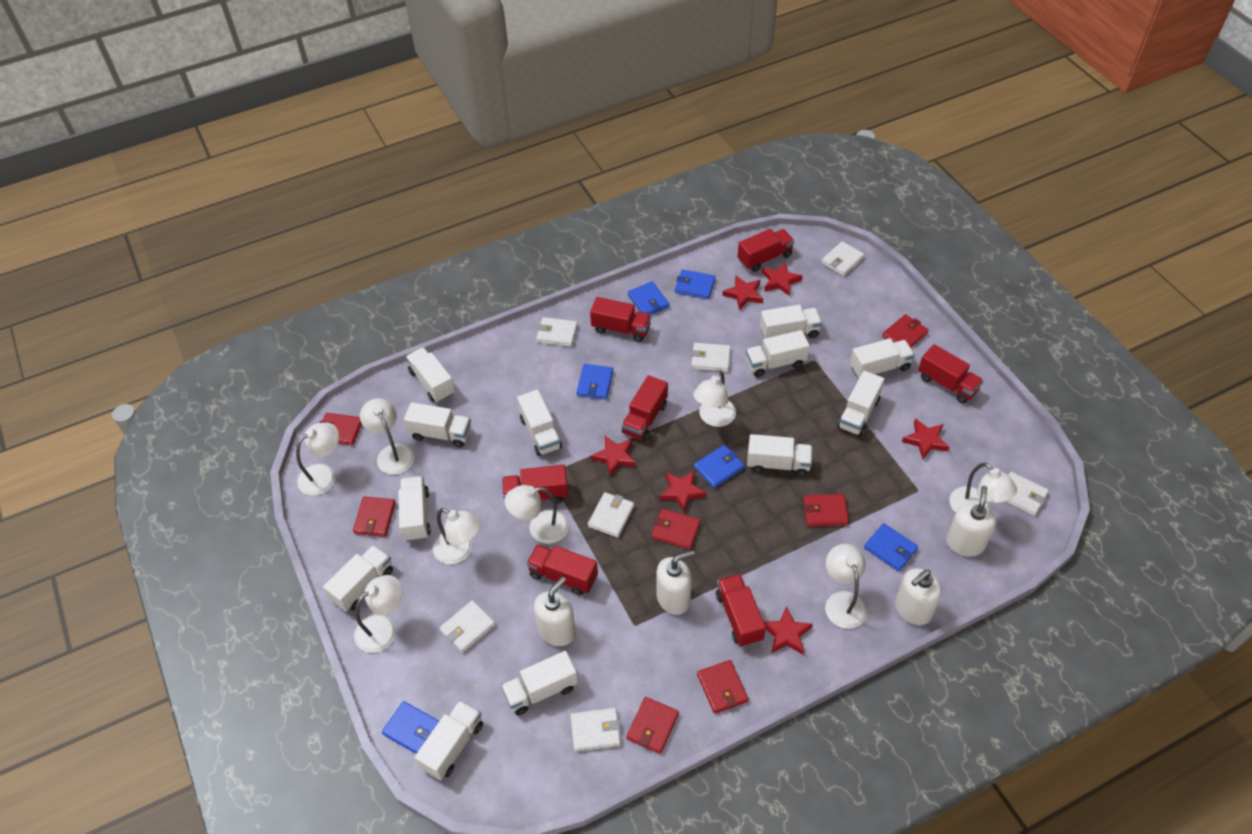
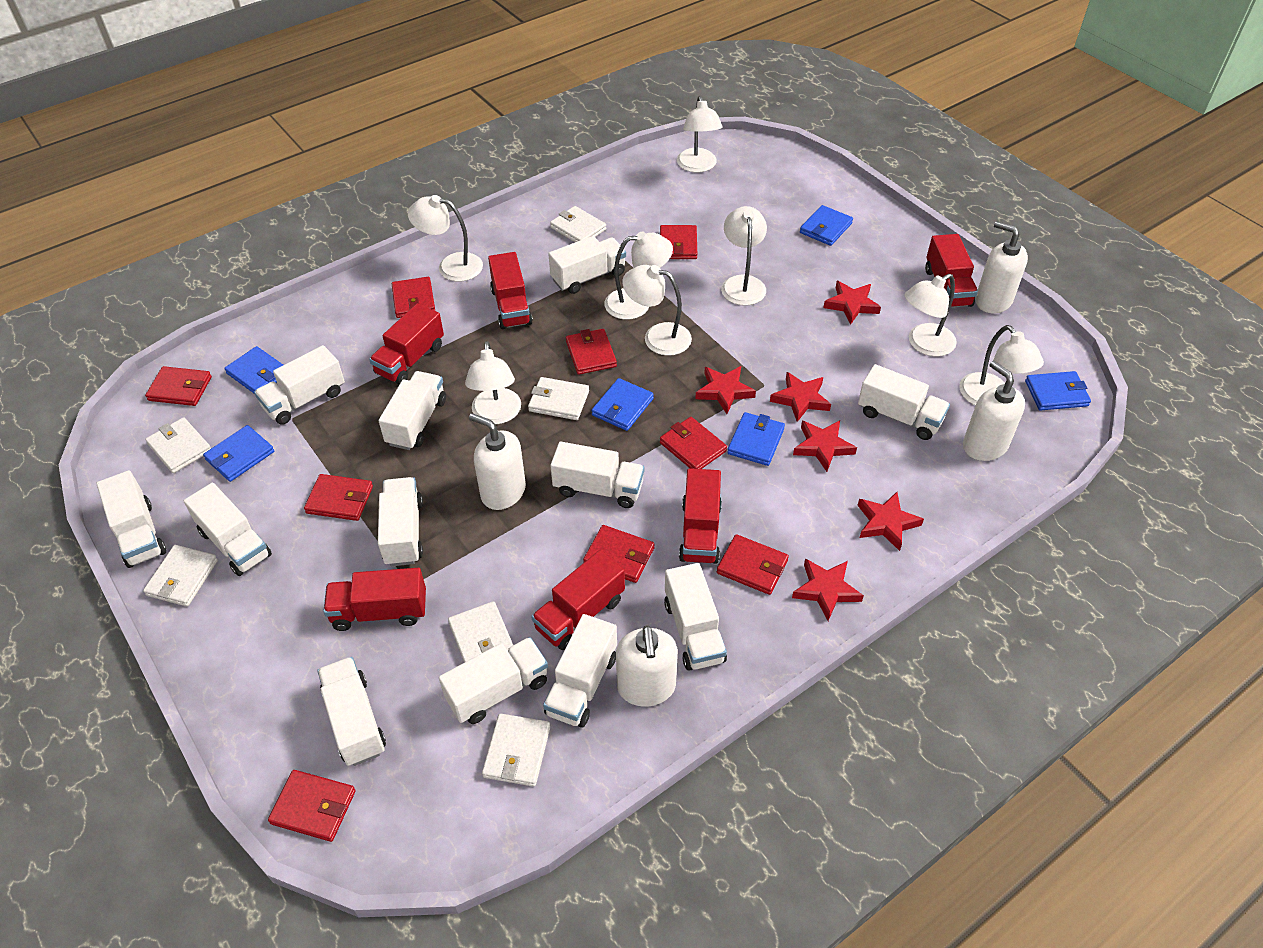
red truck: [502,465,568,504] [526,545,598,596] [590,297,651,342] [622,375,668,441] [716,574,766,647] [738,229,794,272] [918,344,984,404] = 7 -> [323,568,426,631] [369,303,444,385] [488,252,533,329] [531,550,625,650] [679,468,722,564] [925,234,978,307] = 6
red wallet: [320,413,362,445] [353,497,396,537] [626,697,679,754] [651,508,701,549] [697,660,748,714] [803,494,849,526] [882,314,929,348] = 7 -> [145,366,212,406] [268,770,356,842] [304,474,373,521] [392,277,435,318] [566,329,617,375] [583,525,655,583] [660,225,697,259] [660,417,727,469] [717,534,789,595] = 9
white wallet: [439,600,495,653] [536,317,578,347] [570,708,621,752] [588,492,634,538] [691,343,731,372] [821,241,865,276] [1005,472,1049,516] = 7 -> [143,545,218,606] [145,417,211,473] [448,601,513,663] [482,713,550,787] [528,377,589,420] [550,206,606,242] = 6

